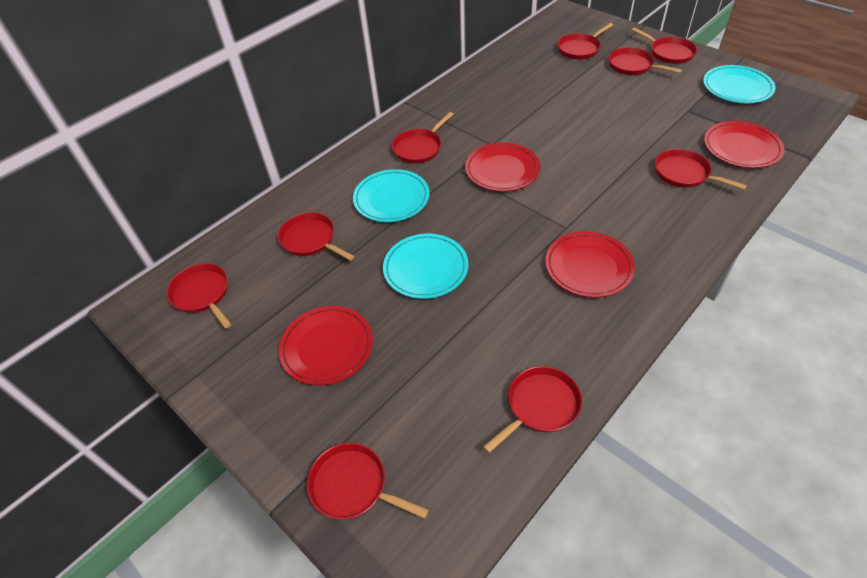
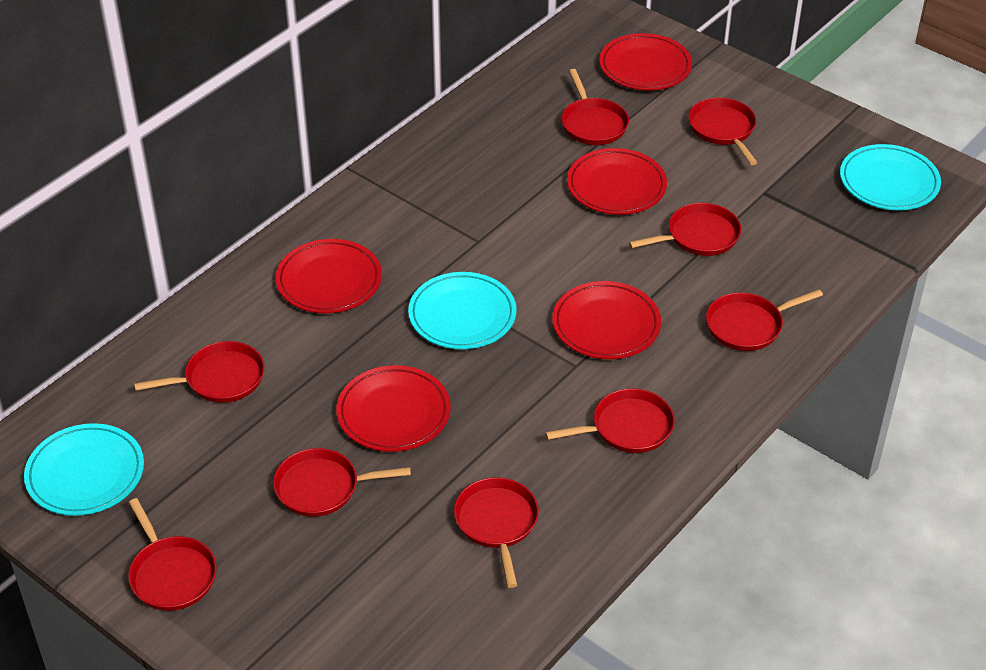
red plate: [279,306,373,385] [465,142,540,192] [545,231,635,298] [704,121,784,168] = 4 -> [276,239,382,313] [336,365,451,452] [552,281,661,359] [567,148,667,215] [599,33,692,90] = 5

